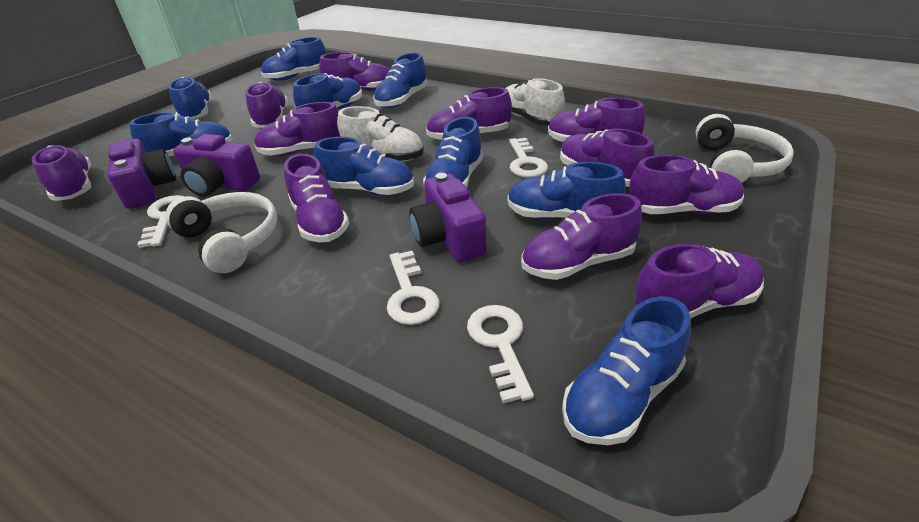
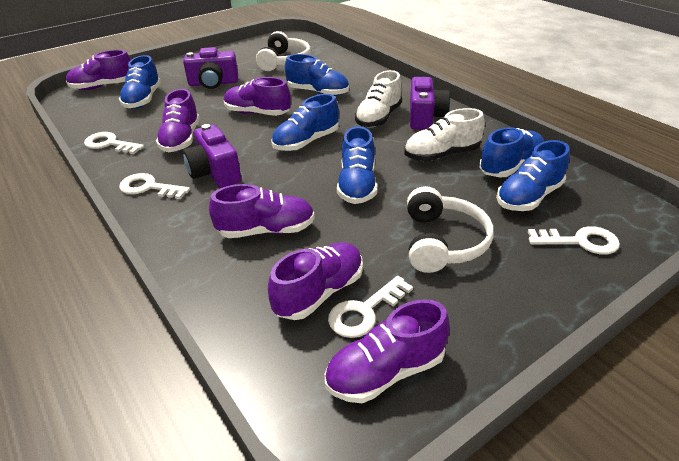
blue shoe: [130,112,233,156] [169,77,212,119] [261,37,326,81] [293,73,362,109] [314,137,414,196] [373,53,427,108] [423,117,483,189] [508,162,626,219] [562,296,691,445] = 9 -> [119,55,161,109] [271,94,339,151] [285,54,349,96] [337,126,377,204] [479,127,544,177] [496,140,570,211] = 6
purple shoe: [32,145,91,201] [245,82,288,128] [254,102,340,156] [284,154,349,243] [319,52,389,91] [426,87,512,140] [521,193,642,280] [548,98,646,142] [560,129,655,187] [629,155,744,214] [635,244,764,319] = 11 -> [66,50,131,90] [156,89,200,152] [209,184,315,238] [224,77,291,116] [268,242,363,320] [325,299,450,403] = 6

